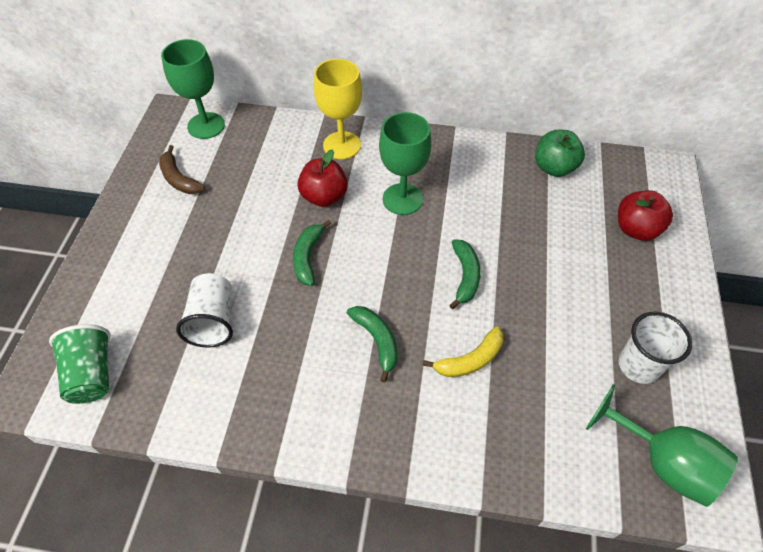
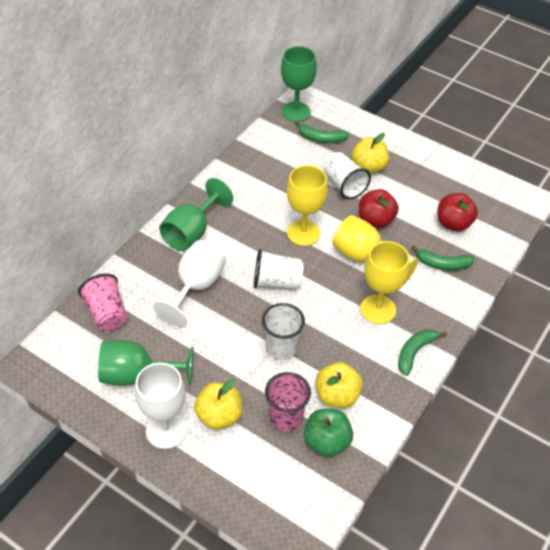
brown banana: [159,145,205,194] = 1 -> none = 0
green cup: [49,324,111,404] = 1 -> none = 0
pink cup: none = 0 -> [78,273,127,331] [265,372,311,431] = 2
white cup: [176,273,233,348] [619,312,692,384] = 2 -> [254,249,303,289] [262,303,305,360] [323,152,371,199] = 3
white goblet: none = 0 -> [135,363,186,449] [153,240,226,326] = 2
yellow apple: none = 0 -> [194,379,242,430] [315,362,363,408] [351,133,389,174] = 3
yellow banana: [423,326,503,377] = 1 -> none = 0
yellow goblet: [313,59,362,159] = 1 -> [287,165,328,246] [332,215,419,284] [360,241,409,324] = 3

